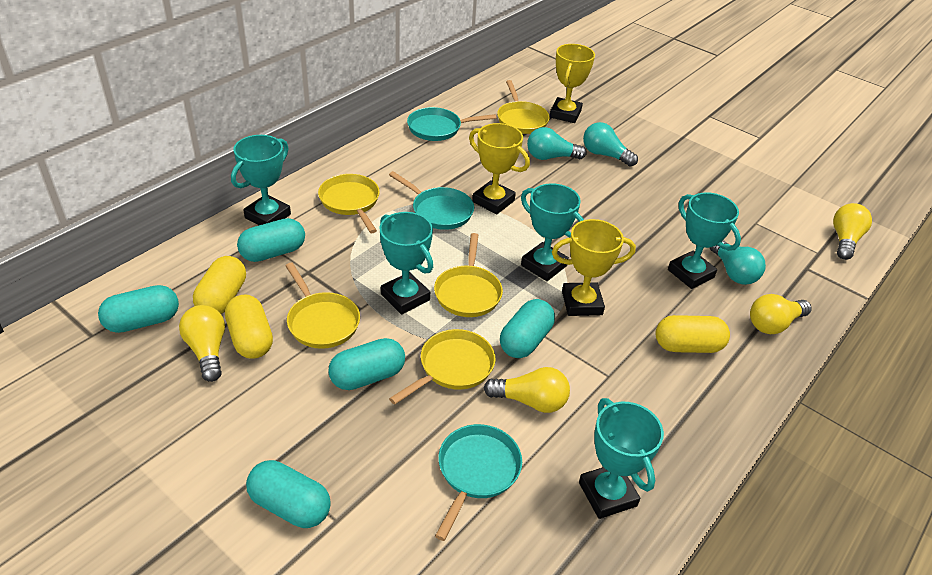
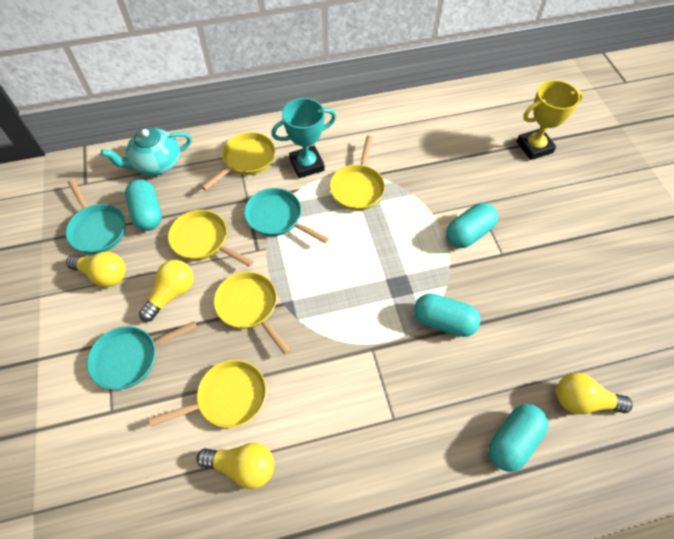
turquoise capsule: [98,285,179,333] [237,218,305,262] [246,460,331,528] [328,338,405,390] [500,299,555,358] = 5 -> [125,179,162,231] [414,293,480,337] [446,203,498,248] [489,404,548,472] = 4
turquoise light bulb: [527,127,586,160] [583,122,638,167] [710,240,766,285] = 3 -> none = 0
turquoise teapot: none = 0 -> [101,128,192,176] = 1
turquoise trophy: [231,135,291,225] [379,212,433,314] [521,183,584,281] [579,398,664,519] [668,192,741,289] = 5 -> [271,98,336,178] = 1
yellow capsule: [193,256,246,314] [225,294,273,359] [656,315,730,353] = 3 -> none = 0
yellow trophy: [469,123,530,214] [550,44,595,123] [552,219,636,316] = 3 -> [516,80,583,160] = 1

